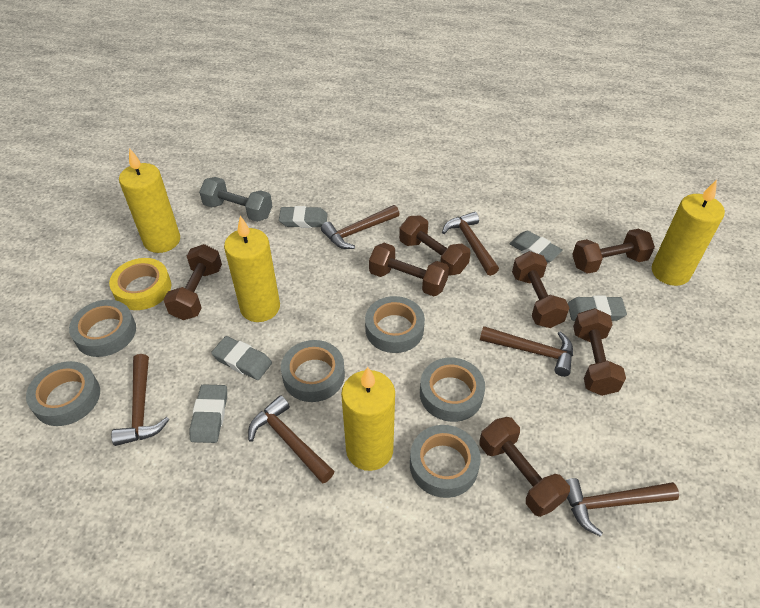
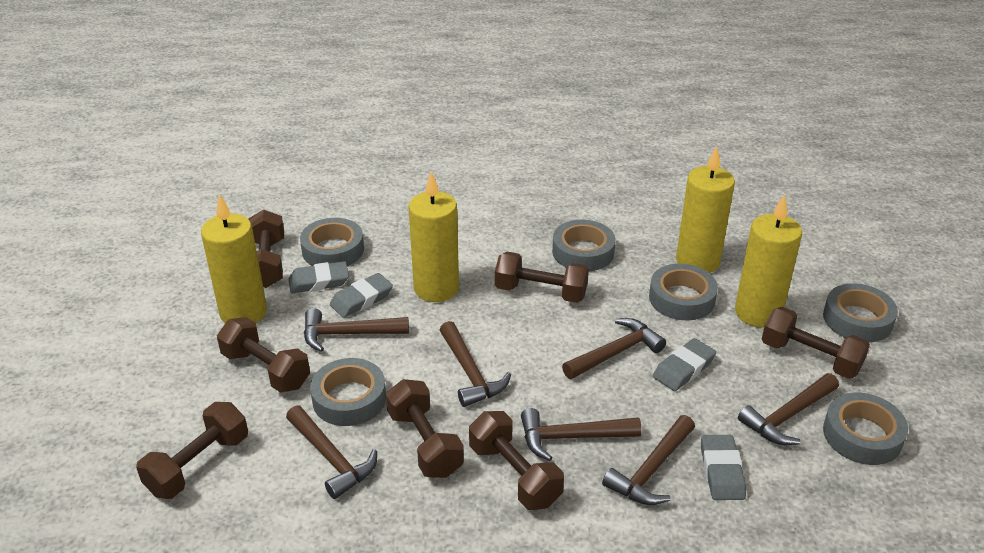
brown hammer: [111,354,170,446] [248,395,335,483] [321,205,400,249] [442,212,499,276] [480,326,573,377] [565,478,679,537] = 6 -> [286,405,377,499] [304,308,409,352] [440,321,511,407] [521,408,642,461] [562,318,666,379] [602,415,695,505] [738,373,839,445] = 7
grey dumbbell: [199,177,272,222] = 1 -> none = 0
grey eraser: [189,384,227,443] [211,336,272,380] [279,206,328,228] [509,231,563,263] [568,296,627,321] = 5 -> [288,261,349,293] [330,273,393,318] [653,338,716,391] [701,435,746,500] = 4
yellow tape: [109,258,171,310] = 1 -> none = 0

